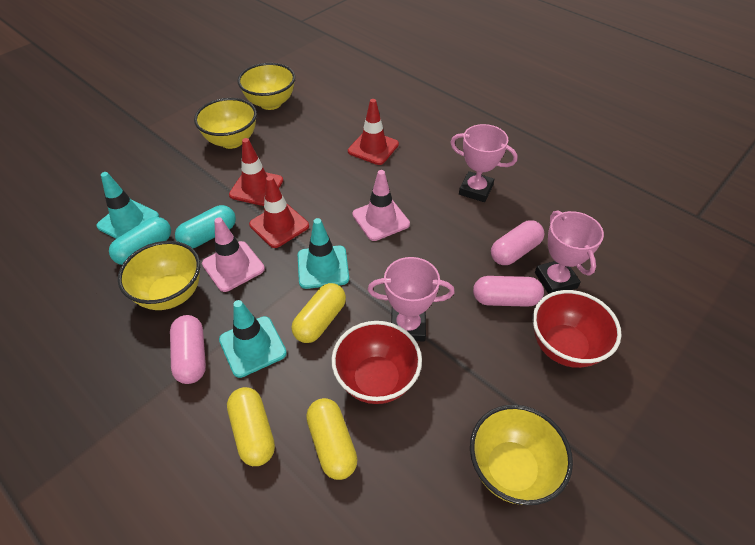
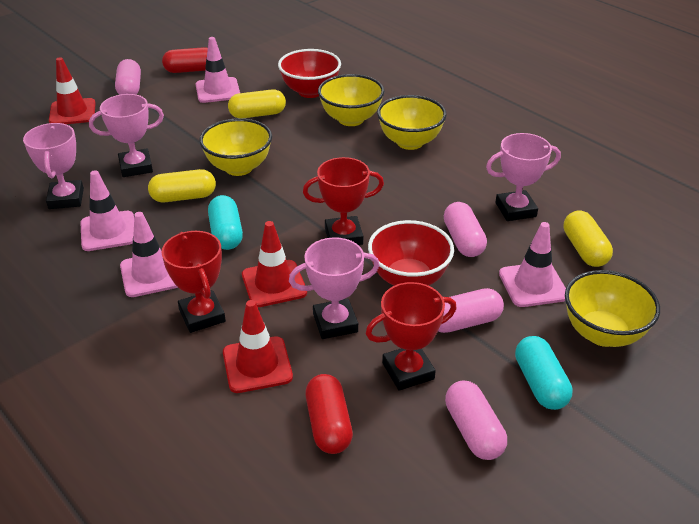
pink capsule: [170,315,206,384] [473,276,544,307] [491,220,544,265] = 3 -> [115,59,141,95] [438,288,504,333] [444,202,487,257] [445,381,507,460] = 4
pink traffic cone: [202,217,265,292] [352,170,410,241] = 2 -> [80,170,134,251] [120,212,178,297] [196,37,240,103] [499,222,566,307] = 4
pink trophy: [368,257,455,342] [450,124,518,202] [535,210,604,294] = 3 -> [23,123,84,209] [89,94,164,177] [289,237,380,339] [486,133,561,221] = 4
red capsule: none = 0 -> [162,47,208,73] [305,374,353,454] = 2
red trophy: none = 0 -> [161,231,226,333] [303,157,384,245] [366,282,456,391] = 3
turquoise traffic cone: [96,172,159,239] [219,300,287,378] [298,218,349,289] = 3 -> none = 0

